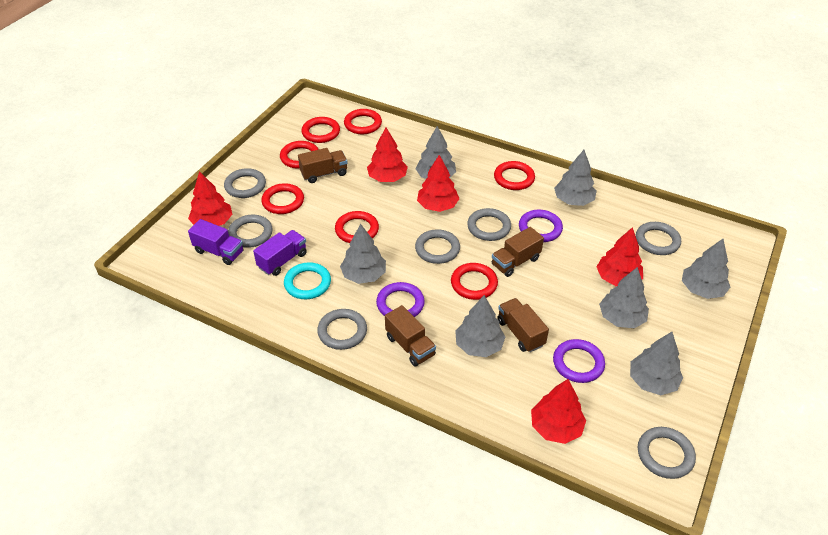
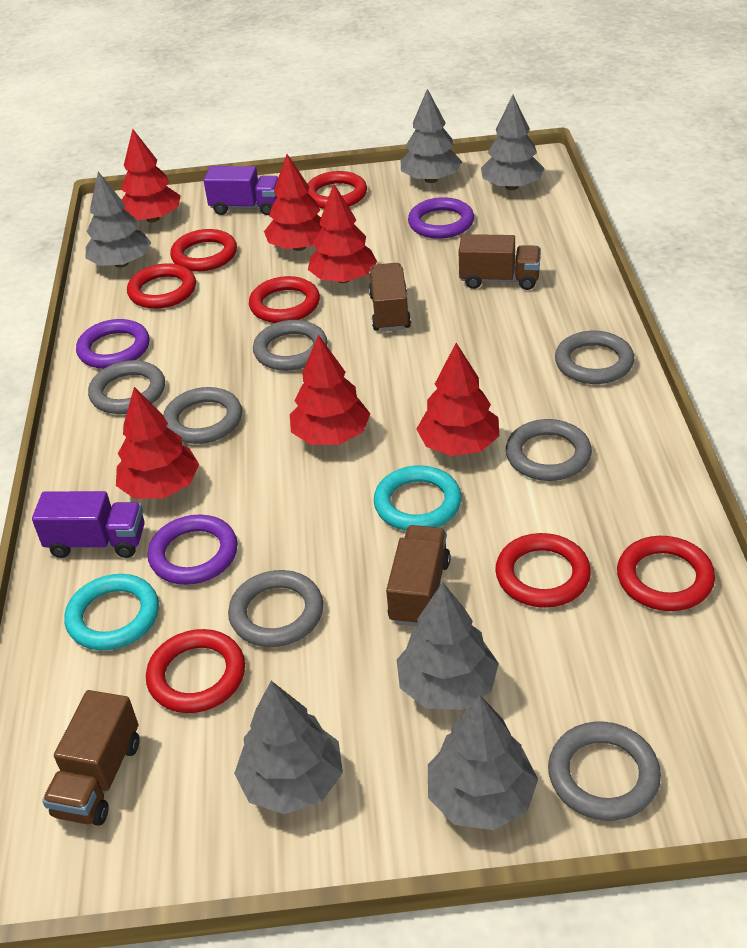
grey tree: [340,224,386,284] [415,126,456,179] [455,295,505,357] [554,150,597,206] [599,267,649,329] [630,332,683,395] [682,239,730,299] = 7 -> [86,171,151,268] [234,681,343,814] [397,582,499,710] [401,89,462,183] [428,695,538,830] [481,95,545,190] = 6
red tree: [188,171,233,226] [367,128,408,182] [417,155,460,212] [531,379,586,444] [596,227,643,287] = 5 -> [116,387,200,499] [121,129,181,222] [264,154,322,251] [290,335,370,445] [308,184,377,283] [416,343,499,456] = 6
turquoise ring: [284,262,331,299] = 1 -> [64,574,159,650] [374,465,461,531] = 2

